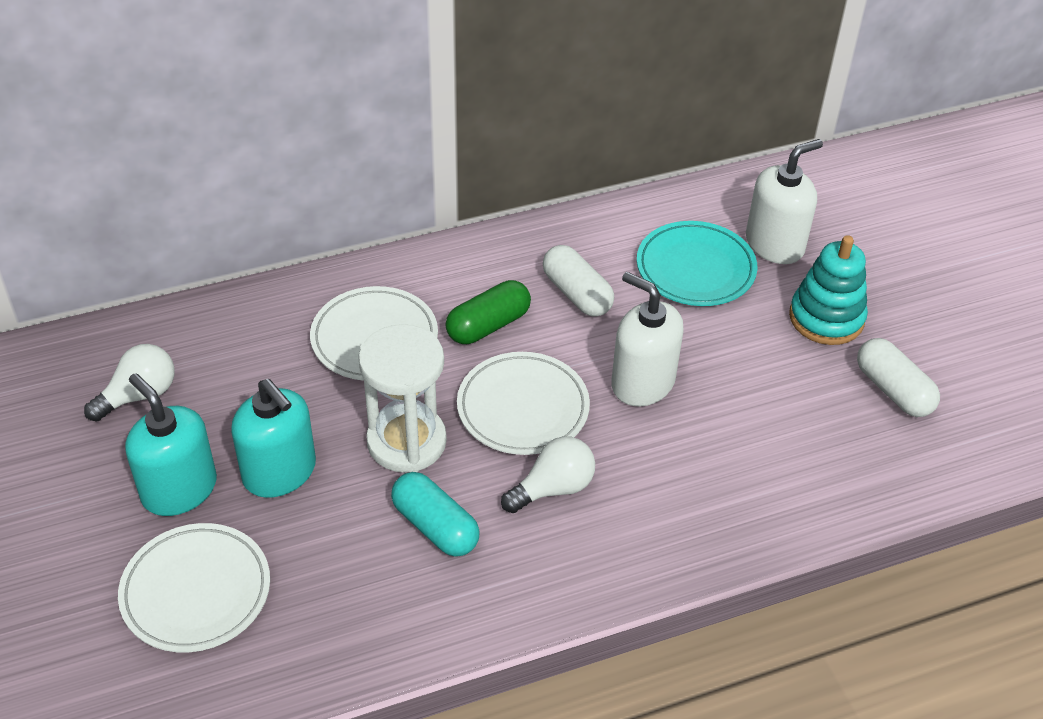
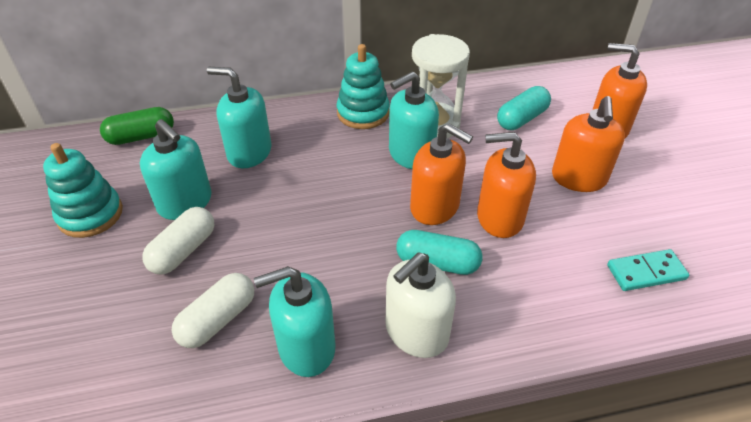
orange soap dispenser: none = 0 -> [410,123,473,225] [477,132,536,238] [552,96,625,192] [592,43,647,138] = 4
turquoise capsule: [391,472,480,556] = 1 -> [396,230,483,275] [497,86,551,130] = 2
turquoise domino: none = 0 -> [607,249,689,291] = 1
turquoise plate: [637,221,758,306] = 1 -> none = 0
turquoise soap dispenser: [125,373,217,516] [231,379,316,498] = 2 -> [140,119,212,220] [207,67,271,169] [254,266,335,377] [389,72,439,169] = 4
turquoise stacking toy: [789,235,868,345] = 1 -> [43,143,123,238] [337,44,390,129] = 2
white light bulb: [84,344,175,421] [501,436,595,513] = 2 -> none = 0
white plate: [118,523,270,652] [310,286,438,381] [457,352,590,455] = 3 -> none = 0
white soap dispenser: [611,272,684,407] [746,139,823,264] = 2 -> [386,252,456,358] = 1

